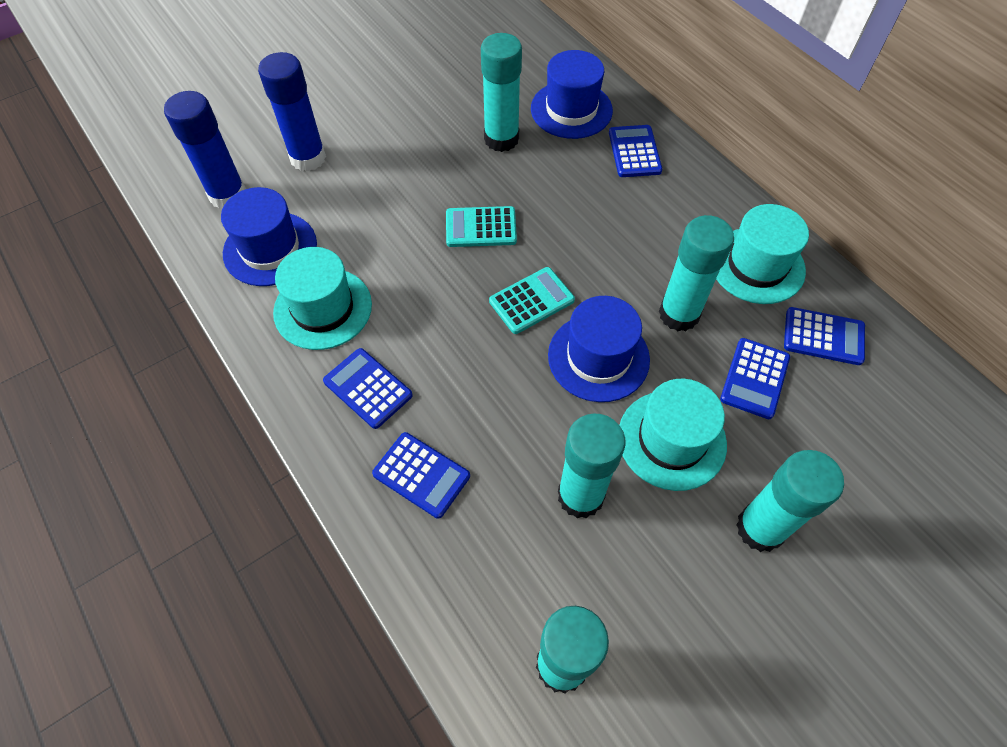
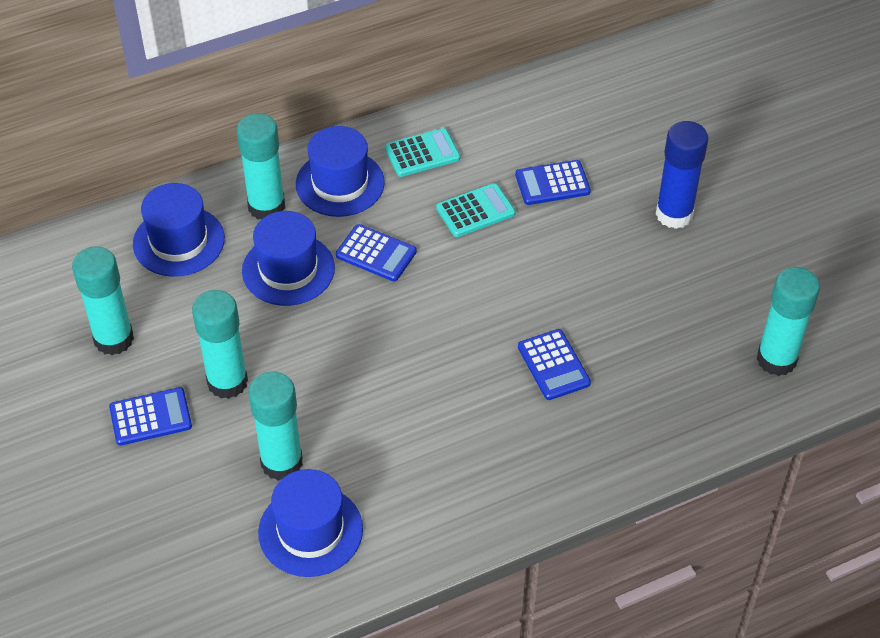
blue calculator: [323,348,413,429] [372,432,470,519] [609,125,662,177] [720,338,790,419] [784,307,865,365] = 5 -> [109,387,192,446] [336,224,417,282] [515,160,591,205] [518,329,591,400] = 4
blue glue stick: [164,91,246,209] [258,52,326,171] = 2 -> [656,121,708,229] = 1
blue hat: [221,187,317,286] [531,50,613,139] [548,296,650,402] = 3 -> [133,183,225,277] [242,211,335,306] [258,469,363,577] [296,126,385,217] = 4
turquoise hat: [273,247,372,350] [620,379,727,491] [716,204,809,304] = 3 -> none = 0

